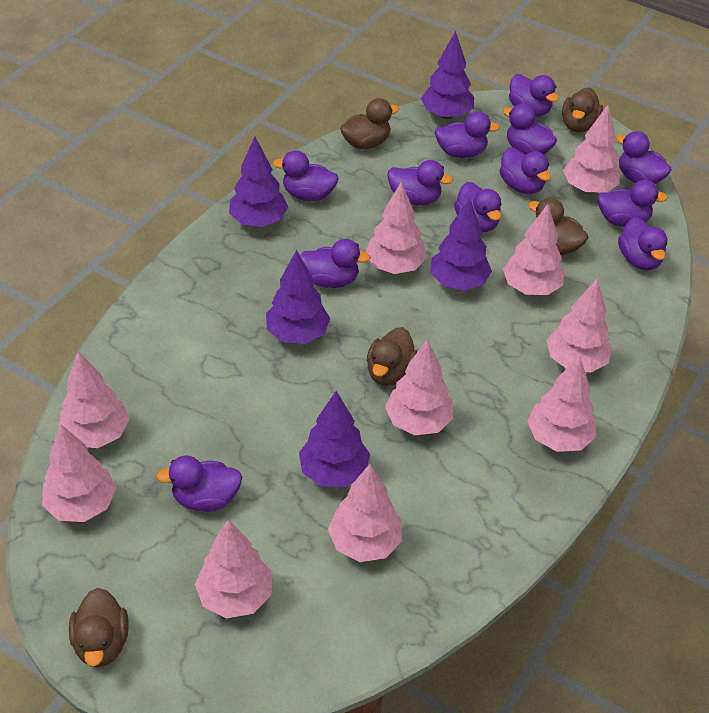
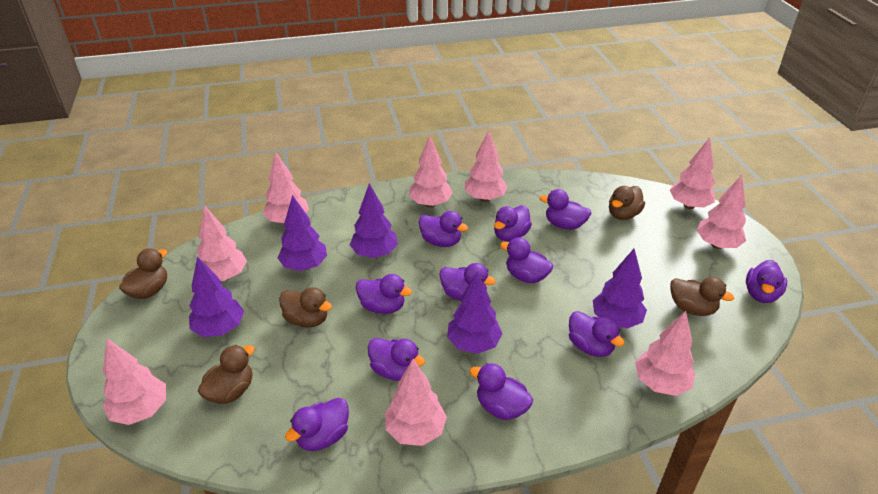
pink tree: [42,424,116,522] [59,351,130,448] [195,519,272,619] [328,464,402,562] [366,182,427,274] [385,339,453,435] [503,204,565,295] [527,357,596,452] [547,279,612,373] [563,105,620,193] = 10 -> [103,338,166,425] [197,205,247,281] [263,152,309,223] [385,359,447,446] [409,136,453,207] [465,130,508,202] [635,311,695,396] [670,137,715,209] [697,175,746,249] = 9
purple duck: [156,455,242,512] [273,150,338,201] [300,239,371,288] [387,160,453,205] [435,111,500,158] [454,182,502,232] [499,147,551,194] [503,104,557,154] [509,74,559,117] [598,180,668,227] [616,131,672,184] [618,217,667,270] = 12 -> [285,398,349,451] [356,274,412,314] [368,338,425,381] [419,211,468,247] [439,263,496,301] [469,363,533,420] [494,205,532,241] [500,237,553,283] [540,189,591,230] [569,311,624,357] [746,260,787,303] = 11

